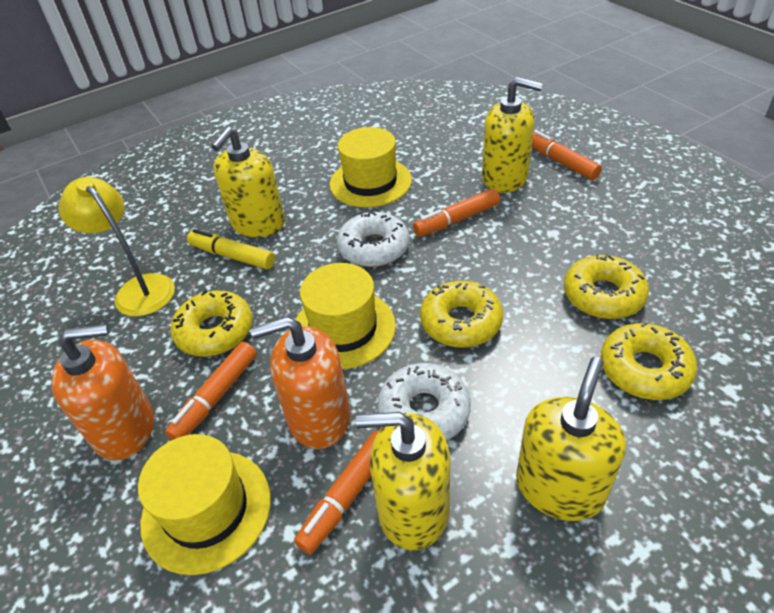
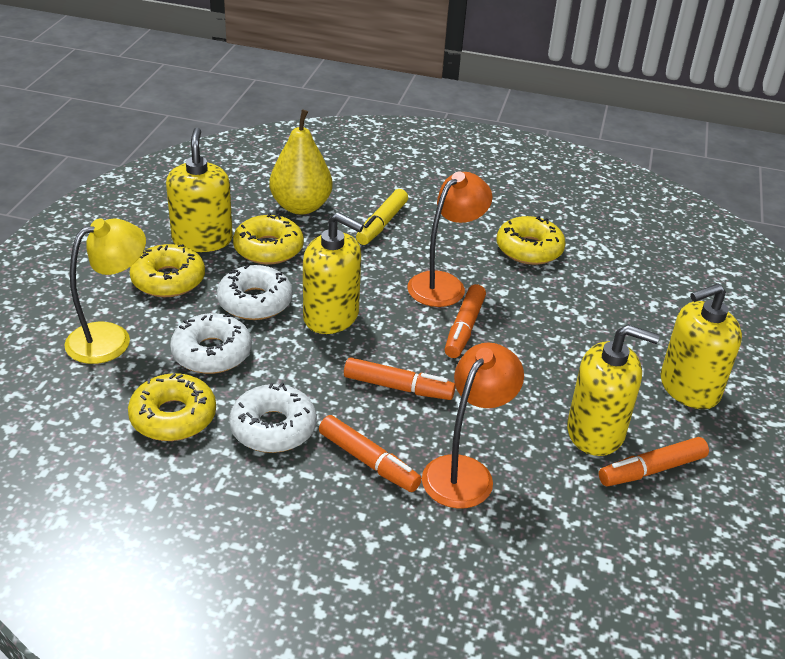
orange lamp: none = 0 -> [407,172,492,307] [422,342,524,509] = 2
orange soap dispenser: [51,324,154,461] [250,317,350,449] = 2 -> none = 0
white donut: [337,210,409,267] [378,363,471,441] = 2 -> [170,313,252,374] [217,264,293,320] [229,383,317,453] = 3
yellow hat: [138,434,271,575] [295,263,396,369] [330,127,412,208] = 3 -> none = 0
yellow pear: none = 0 -> [269,109,333,215] = 1

